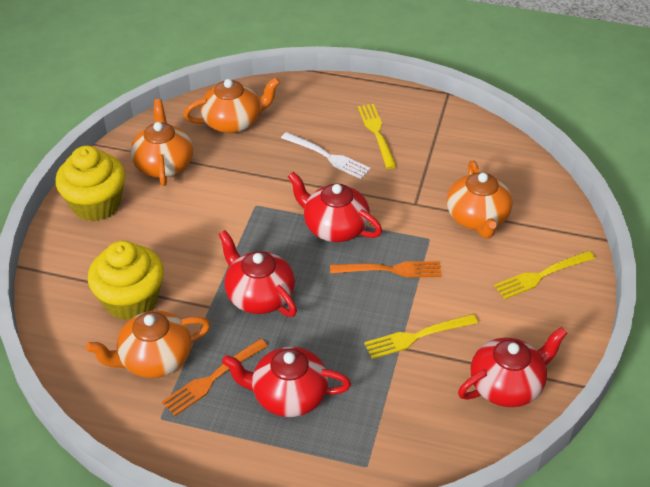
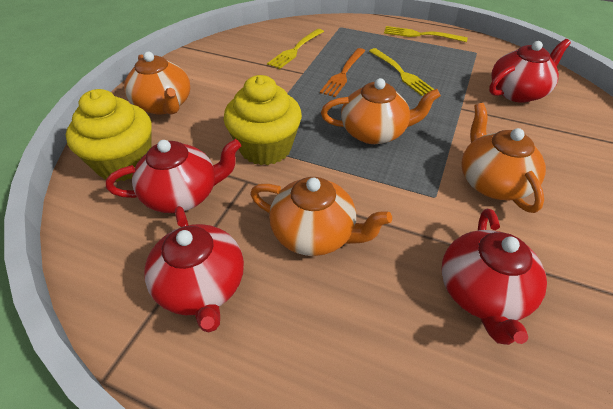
orange fork: [162,339,268,416] [330,261,442,277] = 2 -> [320,48,365,97] = 1
white fork: [281,132,371,179] = 1 -> none = 0

